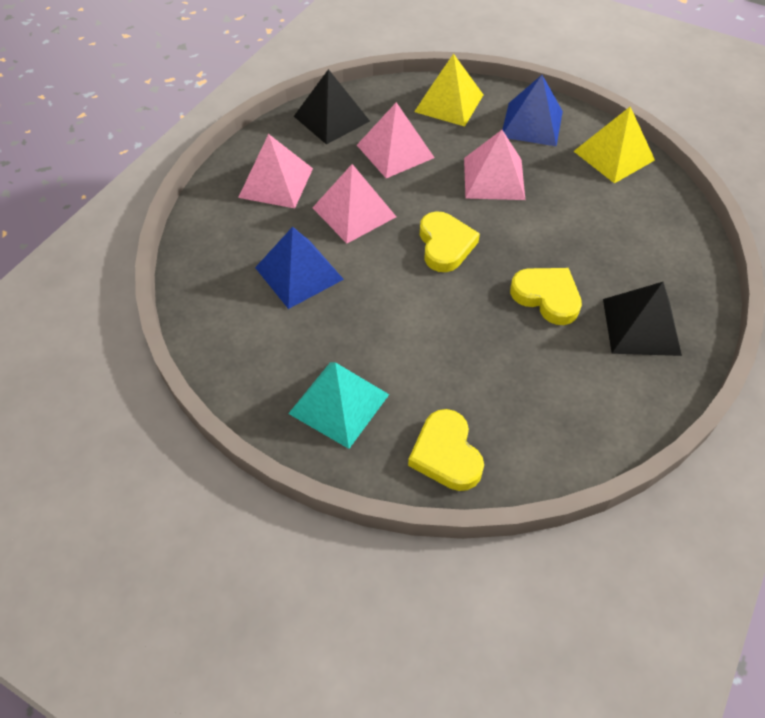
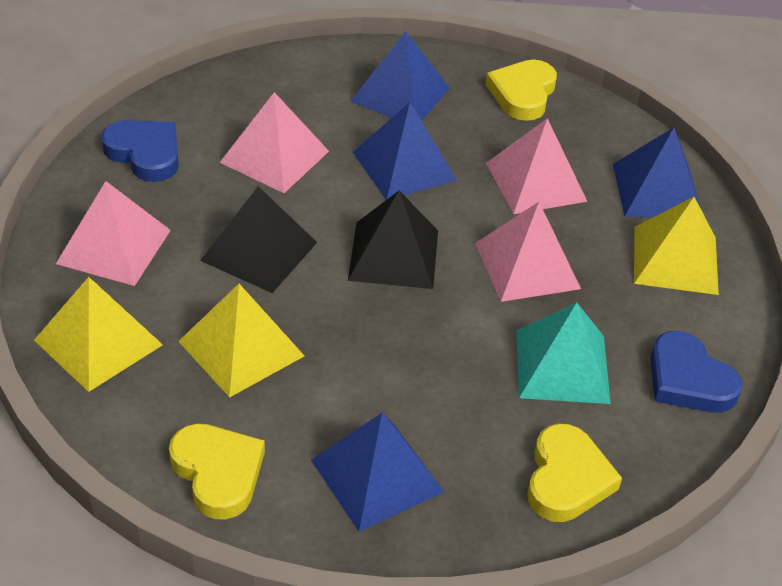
blue heart: none = 0 -> [101,120,179,182] [650,331,743,413] = 2
blue pyramid: [255,227,344,309] [502,75,563,146] = 2 -> [311,412,444,532] [350,31,450,121] [353,102,457,200] [613,128,701,217] = 4
yellow pyramid: [414,54,483,127] [574,107,655,183] = 2 -> [34,277,163,392] [178,284,304,398] [634,197,719,295] = 3

